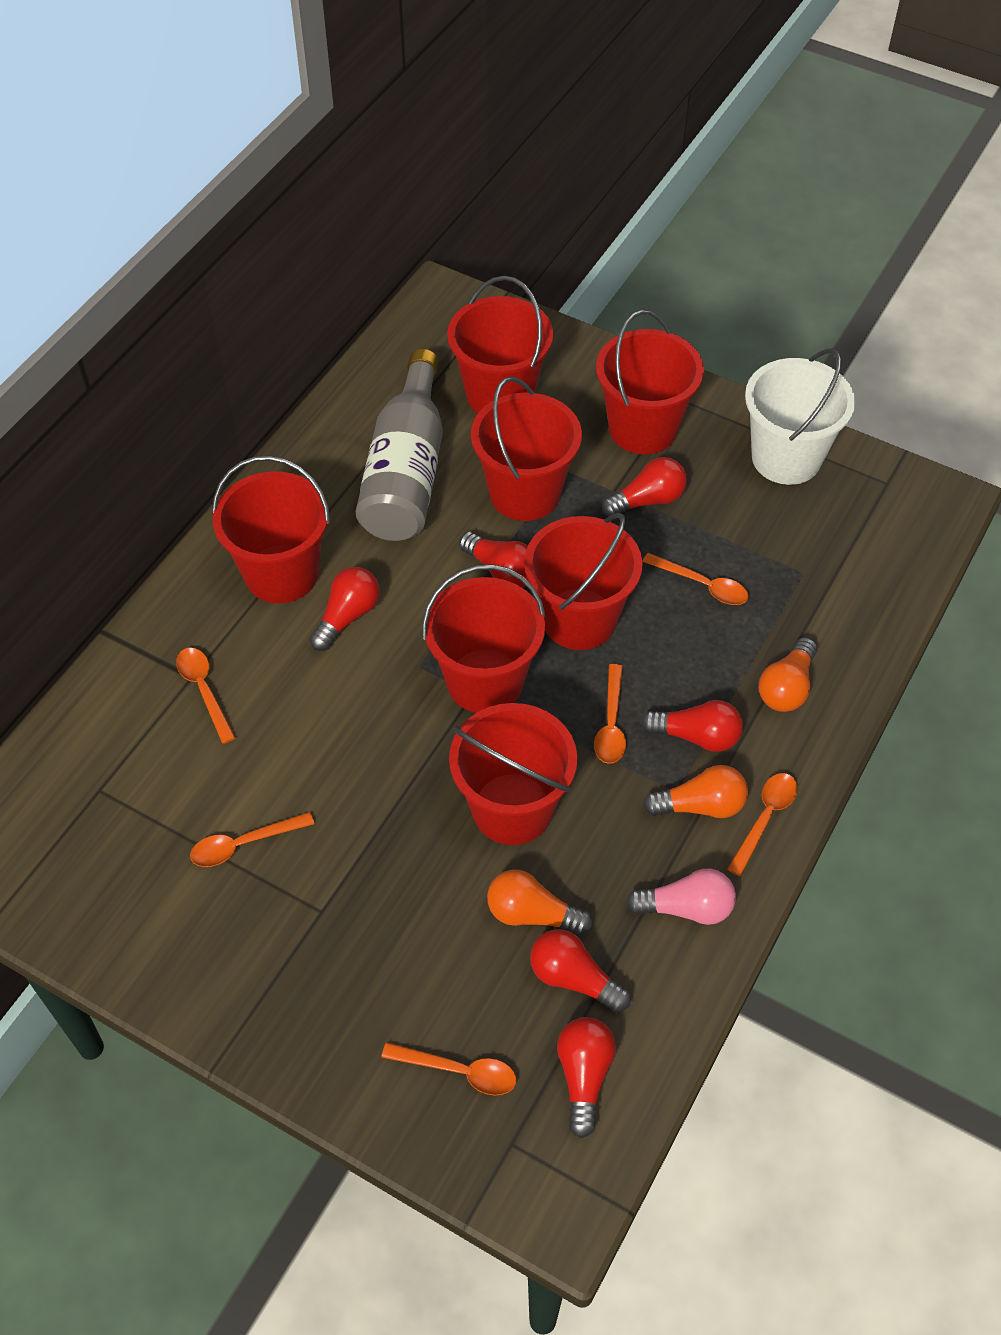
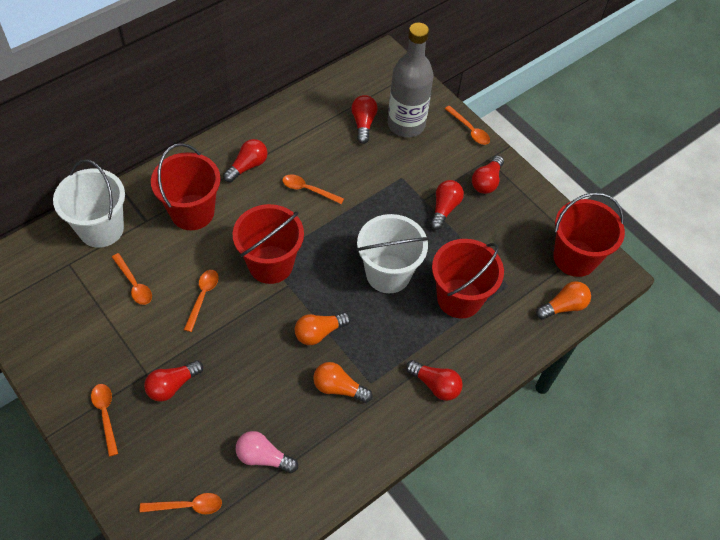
red bucket: [212,456,330,603] [422,564,546,713] [447,276,553,413] [449,703,577,845] [471,377,582,521] [524,513,643,650] [596,310,704,454] = 7 -> [151,143,220,230] [233,204,304,284] [432,239,504,318] [553,192,625,277] = 4
white bucket: [745,348,855,485] = 1 -> [53,159,125,248] [356,214,429,293] = 2

